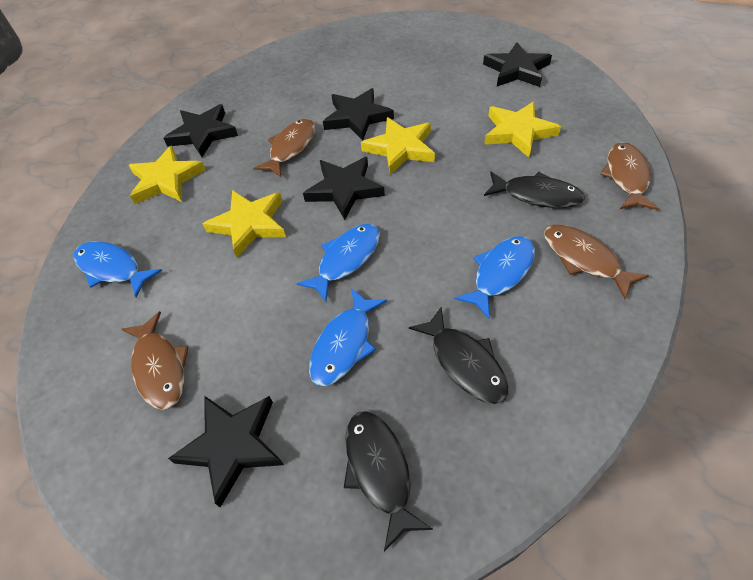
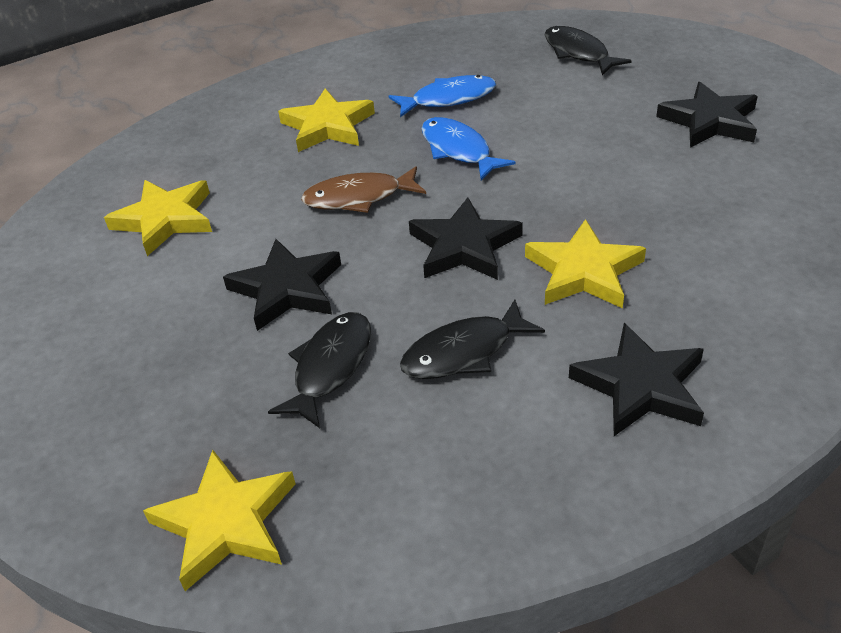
black star: [163,104,238,157] [168,396,284,507] [303,157,385,220] [323,88,394,140] [483,42,552,87] = 5 -> [223,239,341,331] [409,197,523,280] [569,323,704,436] [656,82,758,148] = 4
blue fish: [74,241,162,298] [296,224,380,302] [309,288,387,386] [454,236,535,319] = 4 -> [389,75,496,117] [421,117,515,180] = 2
brown fish: [122,311,188,410] [253,119,315,177] [544,225,649,299] [600,142,659,210] = 4 -> [301,166,426,213] = 1

